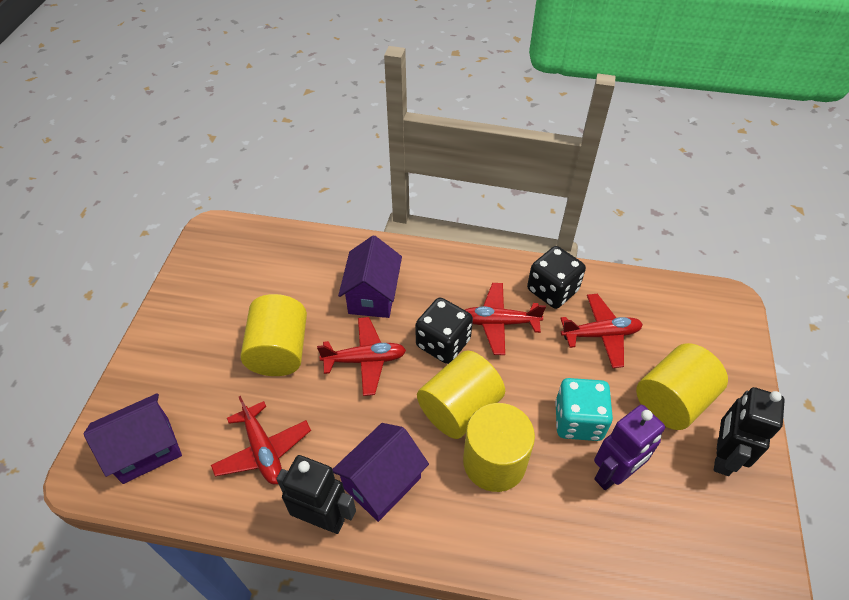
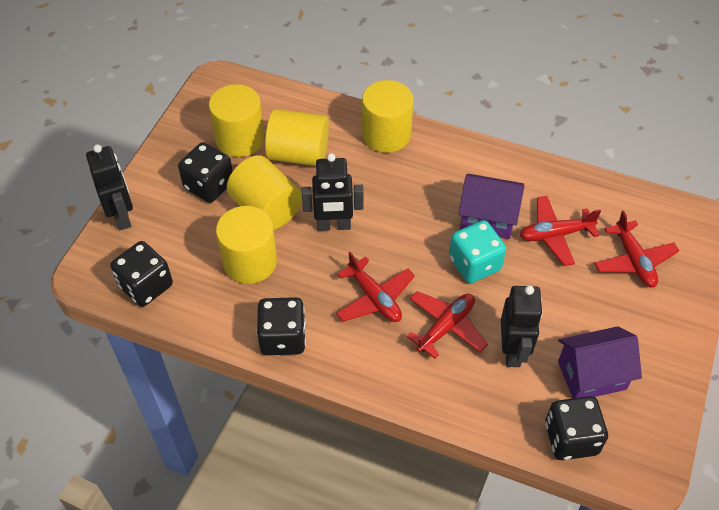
black dice: [415,297,473,364] [527,246,586,309] = 2 -> [111,241,173,307] [178,142,233,203] [256,297,306,355] [545,396,608,460] = 4
black robot: [276,455,356,534] [714,387,785,476] = 2 -> [86,144,133,230] [302,153,364,231] [501,286,543,367] = 3
purple house: [83,393,182,484] [332,423,429,522] [338,236,402,318] = 3 -> [459,174,524,239] [558,326,642,398] = 2
purple robot: [594,405,665,490] = 1 -> none = 0
yellow cylinder: [241,294,307,376] [417,351,505,439] [463,403,535,492] [636,343,728,430] = 4 -> [209,84,265,157] [216,206,277,284] [227,155,302,230] [265,109,329,166] [362,80,414,153] = 5

